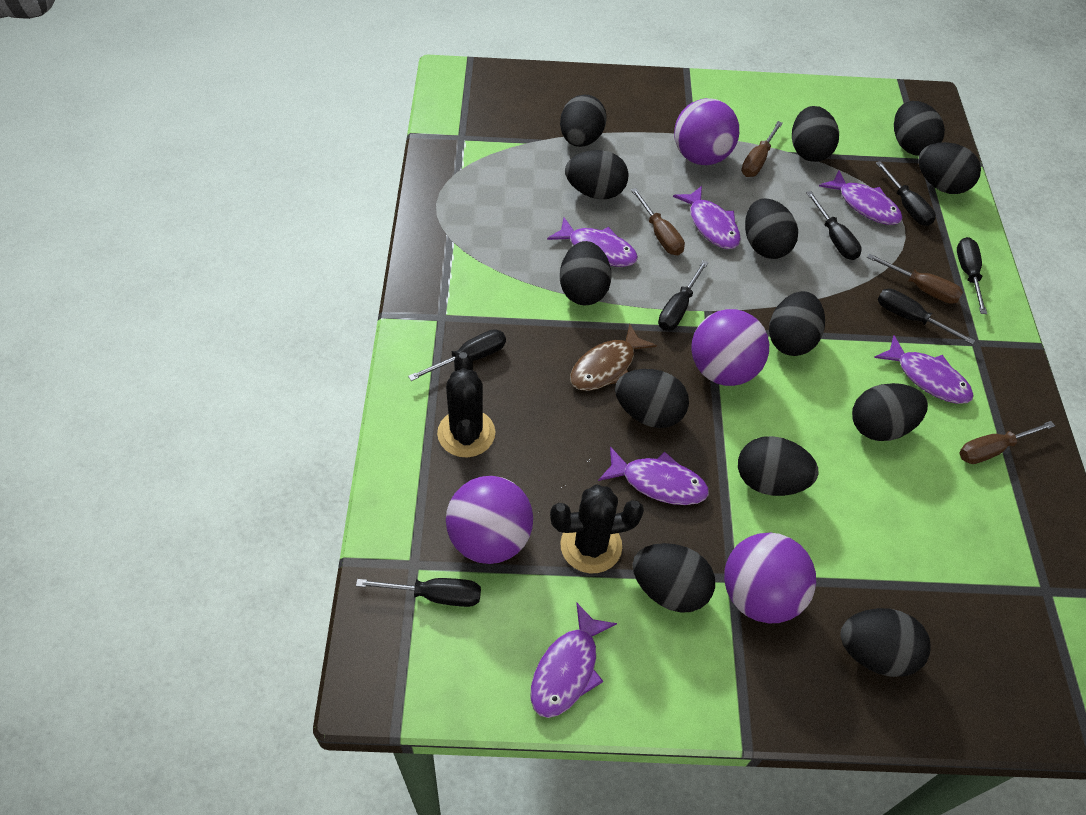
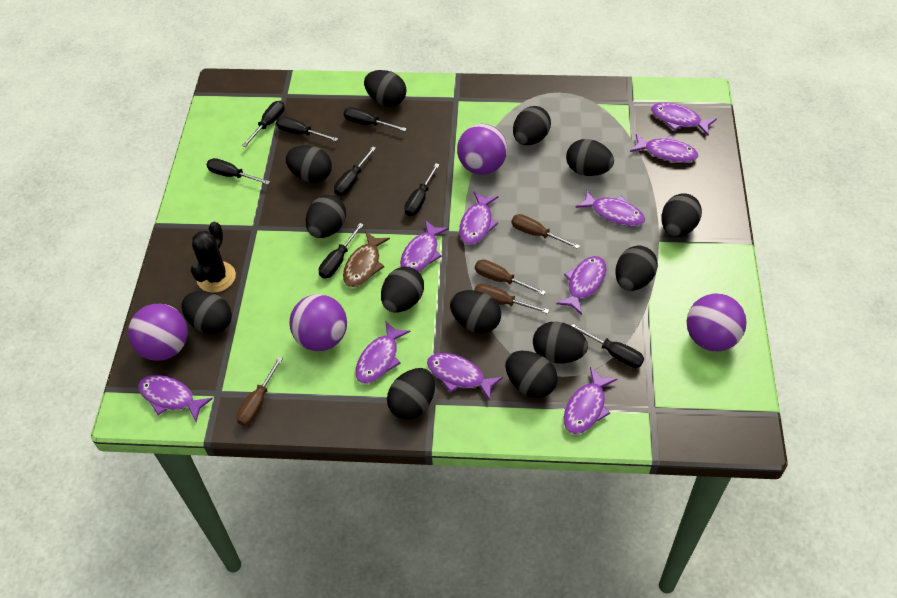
black cactus: [437,352,495,457] [550,484,644,573] = 2 -> [191,222,236,293] = 1
black screwdriver: [356,578,481,607] [408,329,506,381] [658,260,709,331] [806,191,862,260] [876,161,936,226] [877,289,975,345] [957,237,987,314] = 7 -> [206,158,270,185] [242,101,285,147] [276,116,338,141] [319,223,364,279] [334,146,376,196] [344,107,407,131] [404,163,440,216] [571,324,644,368] = 8
purple fish: [531,603,617,718] [547,217,638,267] [598,447,709,505] [673,186,741,249] [819,170,903,225] [874,335,974,404] = 6 -> [138,375,213,422] [355,321,411,384] [400,220,449,272] [427,353,503,401] [459,191,499,245] [556,256,606,315] [564,367,617,434] [575,189,645,226] [630,134,698,163] [651,103,717,136] = 10

